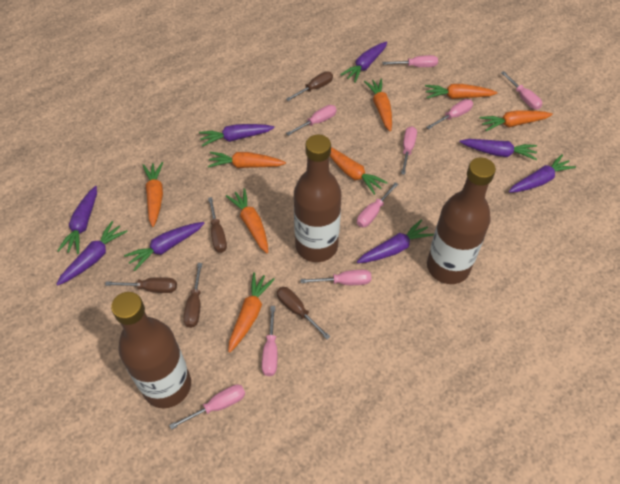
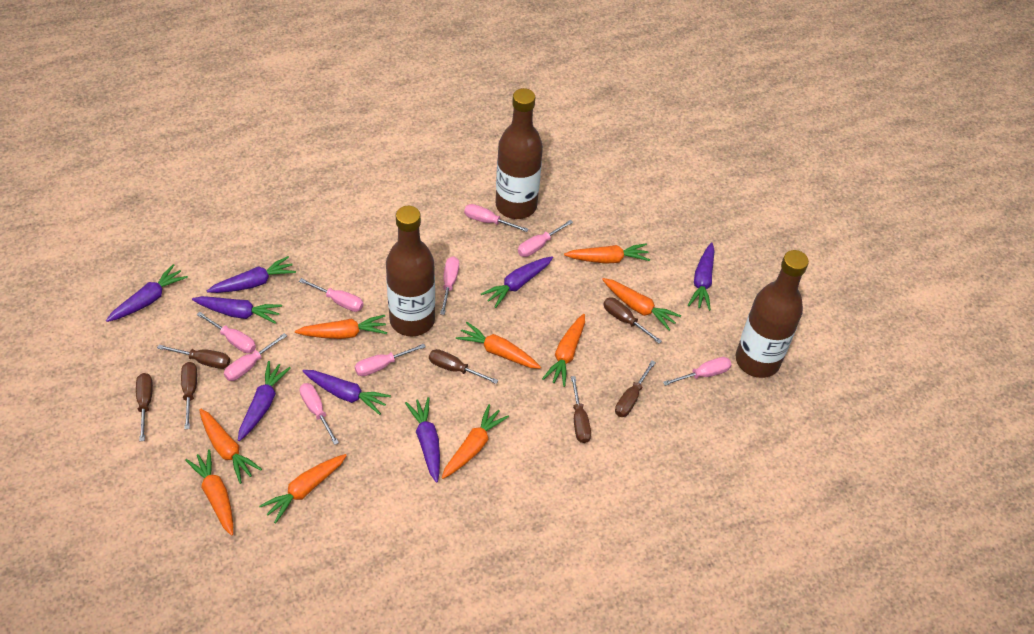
brown screwdriver: [105,277,177,293] [184,263,202,328] [208,197,227,253] [277,287,331,339] [286,71,333,101] = 5 -> [136,373,153,441] [157,345,230,369] [181,362,197,429] [429,349,498,384] [571,376,591,443] [603,298,662,344] [615,360,656,417] = 7
orange carrot: [143,162,163,227] [208,152,286,168] [226,188,268,253] [228,272,275,353] [330,147,388,195] [364,79,392,132] [425,84,497,99] [479,110,553,131] = 8 -> [185,449,233,536] [199,409,262,484] [259,454,347,524] [295,315,387,339] [442,404,509,479] [456,322,541,369] [542,314,585,387] [564,243,650,264] [602,278,681,331] = 9

